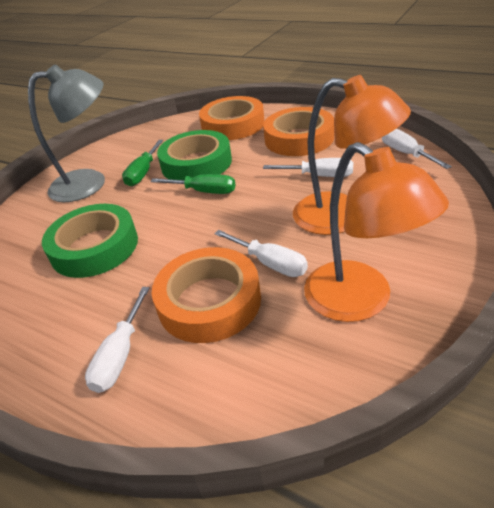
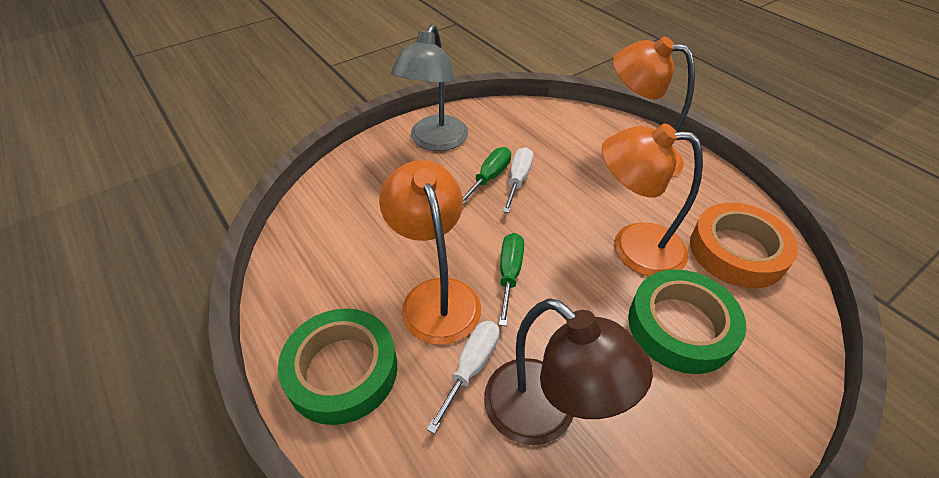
brown lamp: none = 0 -> [484,298,653,445] = 1
orange lamp: [293,75,411,235] [304,142,449,322] = 2 -> [379,160,481,345] [602,124,703,276] [613,37,695,177] = 3
orange tape: [152,247,261,343] [199,96,264,140] [263,107,334,156] = 3 -> [690,203,798,288] = 1
white screwdriver: [85,287,150,393] [214,230,308,277] [263,158,353,177] [382,128,452,169] = 4 -> [426,321,500,434] [503,147,533,213] = 2

